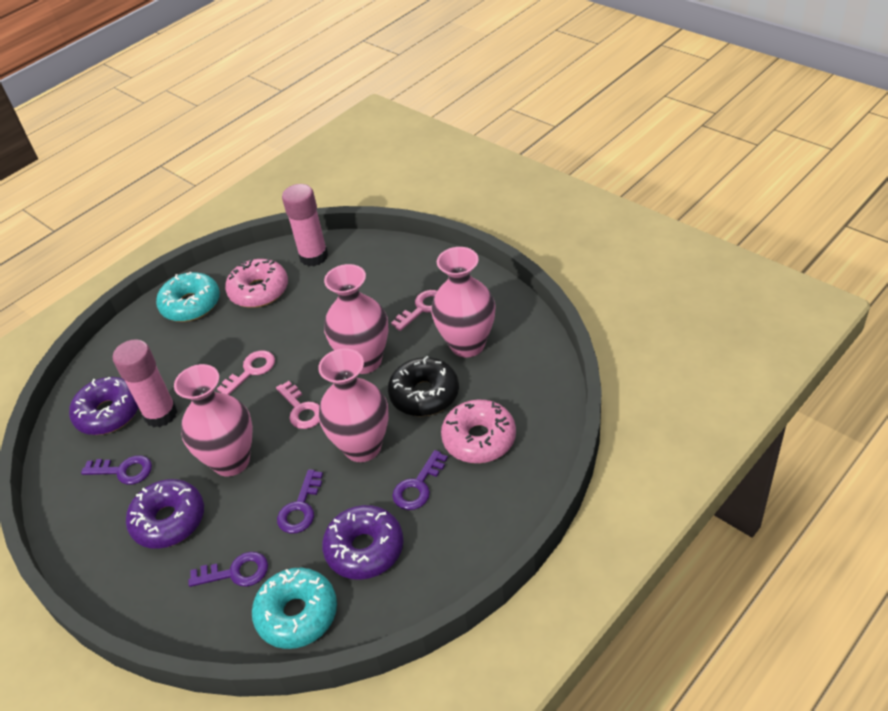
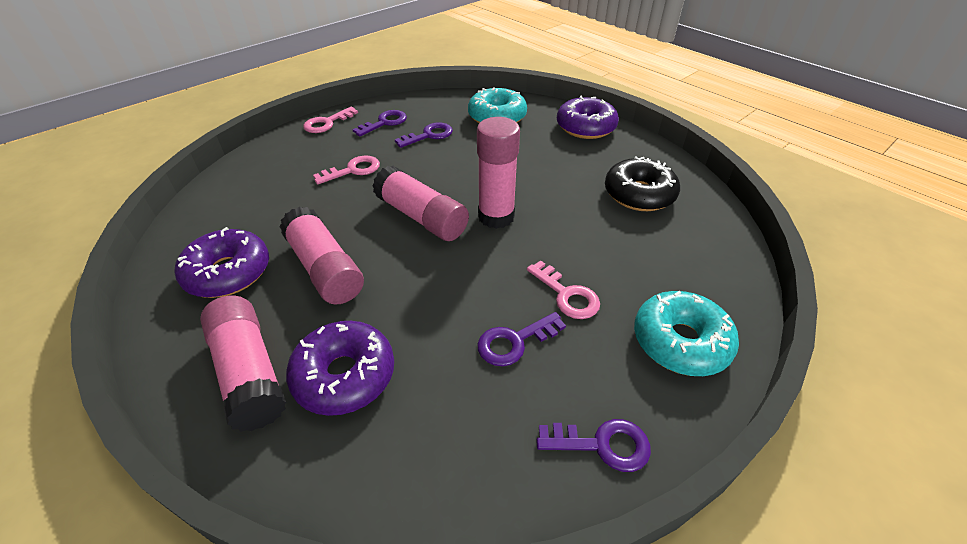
pink donut: [225,259,288,308] [441,400,516,463] = 2 -> none = 0
pink glue stick: [113,339,178,428] [282,184,328,266] = 2 -> [200,296,286,432] [279,207,364,305] [373,166,469,241] [477,117,520,229] = 4
pink vase: [174,364,253,477] [318,348,389,462] [324,264,389,374] [431,247,496,357] = 4 -> none = 0

